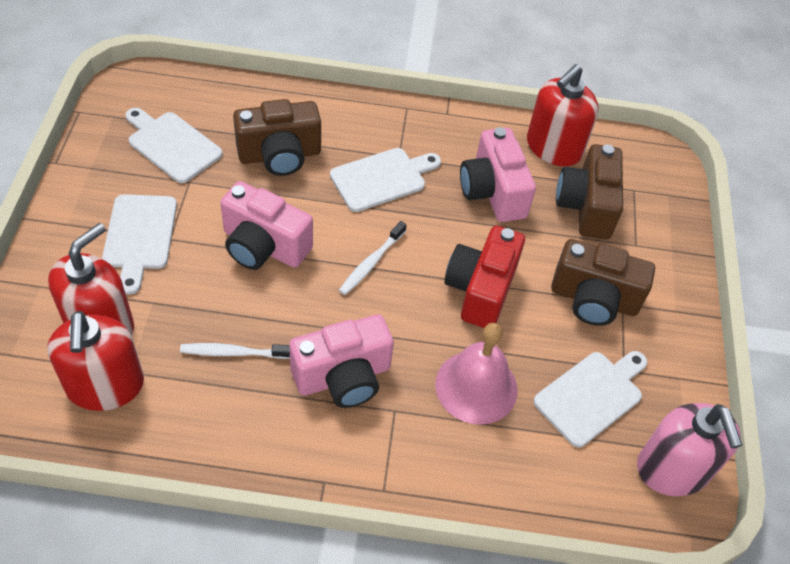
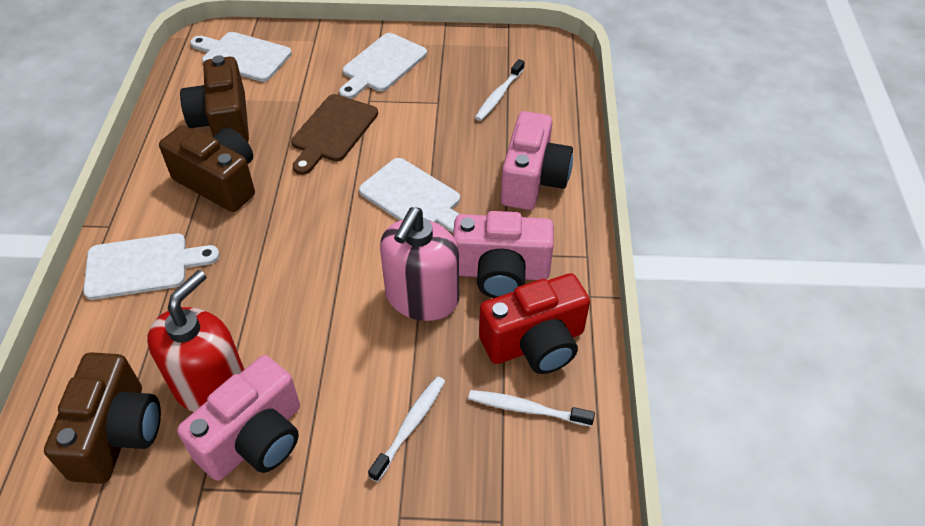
brown cutting board: none = 0 -> [291,94,378,175] = 1
pink bell: [435,323,518,425] = 1 -> none = 0
red soap dispenser: [47,311,144,411] [48,223,134,336] [527,64,599,166] = 3 -> [147,270,245,412] = 1
white toothbrush: [180,343,290,359] [339,221,407,295] = 2 -> [368,376,445,482] [468,390,595,426] [475,59,524,121] = 3

